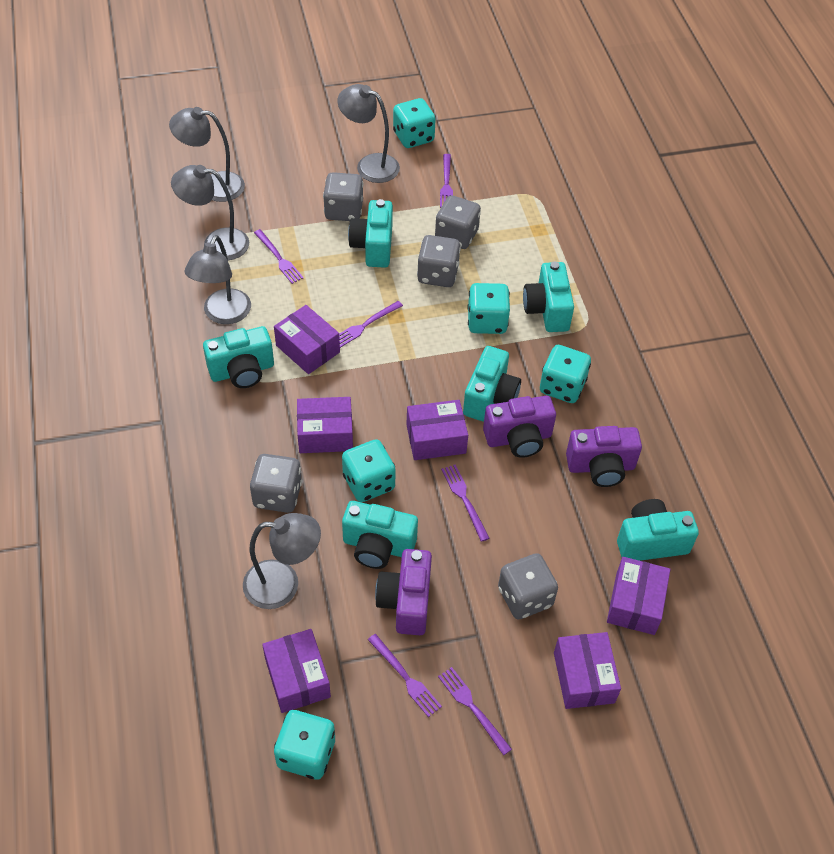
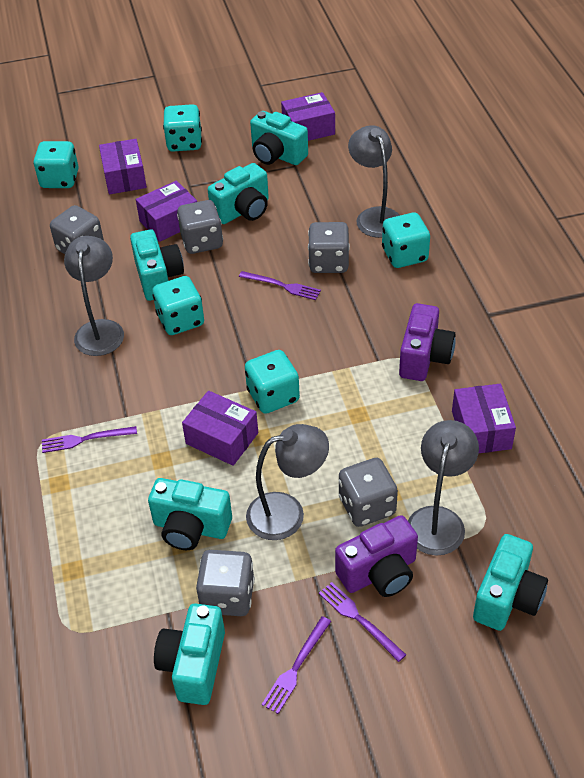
grey lamp: [169,107,245,202] [171,165,249,260] [185,235,251,324] [243,513,321,609] [337,84,400,183] = 5 -> [64,236,124,356] [246,424,329,540] [348,125,400,238] [408,420,479,555] = 4
purple box: [262,629,331,713] [274,305,340,374] [297,397,353,453] [406,400,468,460] [554,632,621,709] [607,557,670,635] = 6 -> [99,139,147,194] [136,181,197,242] [182,391,258,466] [281,92,335,141] [452,384,516,453] = 5
purple camera: [375,549,432,635] [483,396,556,458] [566,426,642,487] = 3 -> [335,515,418,597] [399,303,456,381] = 2
purple fork: [254,229,303,284] [339,301,403,348] [368,634,442,717] [438,667,512,756] [440,154,453,208] [441,465,490,542] = 6 -> [42,426,137,453] [239,271,321,300] [262,616,331,714] [319,582,406,662] = 4

